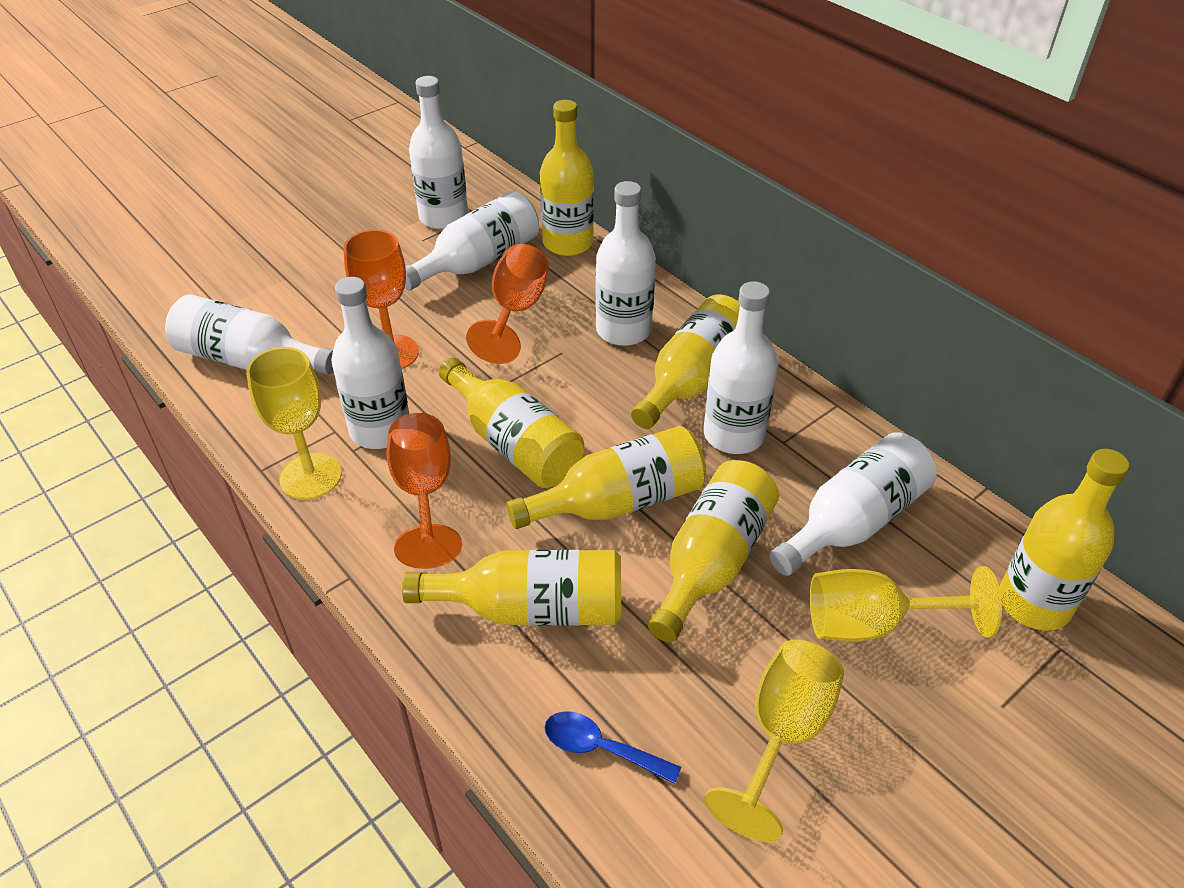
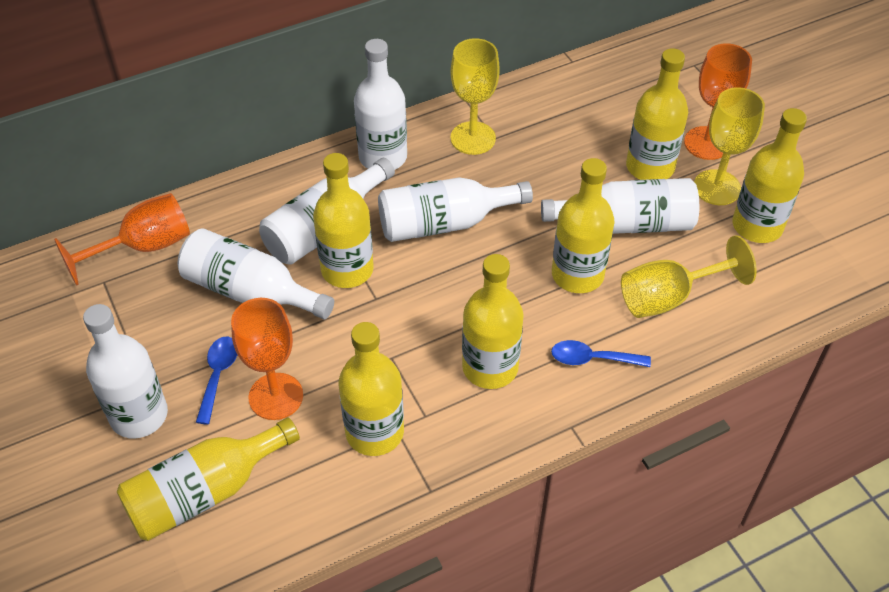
blue spoon: [545,711,681,784] = 1 -> [196,337,237,424] [551,340,651,367] = 2
white bottle: [165,294,334,375] [331,277,409,449] [405,191,539,290] [409,76,468,229] [596,181,656,346] [704,281,778,454] [770,432,937,576] = 7 -> [83,304,168,438] [177,228,334,319] [259,158,395,265] [354,39,407,170] [378,177,533,242] [541,178,699,234] = 6

